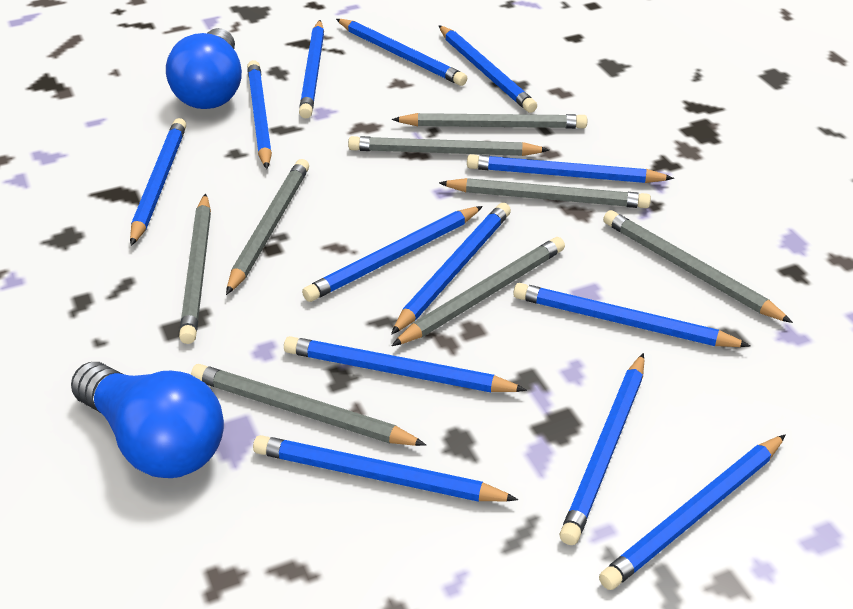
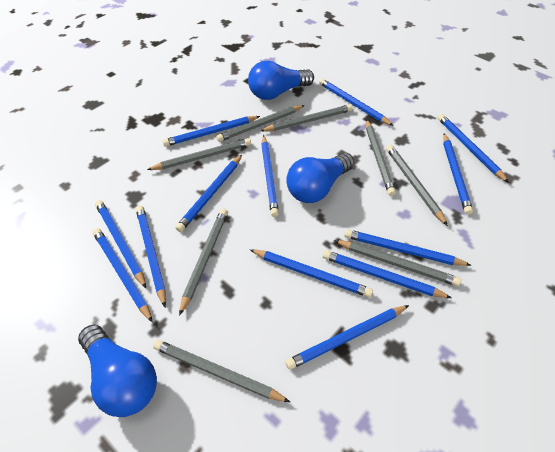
blue light bulb: [71,362,224,478] [166,28,242,109] = 2 -> [78,325,157,417] [248,61,314,100] [286,153,355,203] = 3

